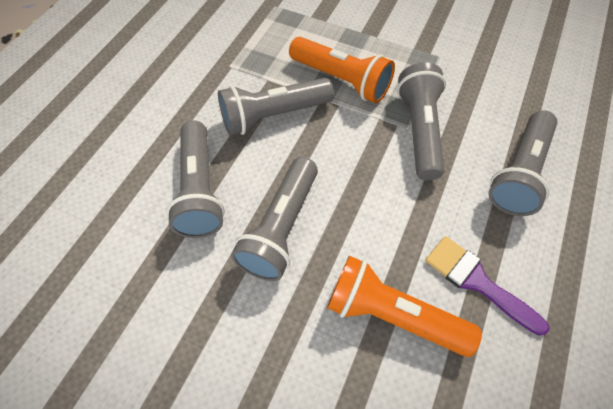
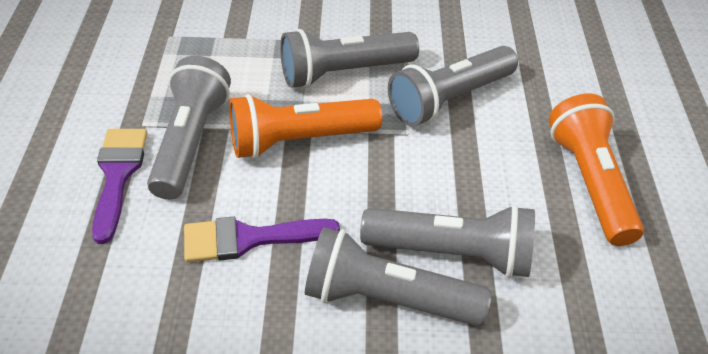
purple brush: [425,236,549,336] = 1 -> [92,129,147,244] [184,217,340,262] = 2

